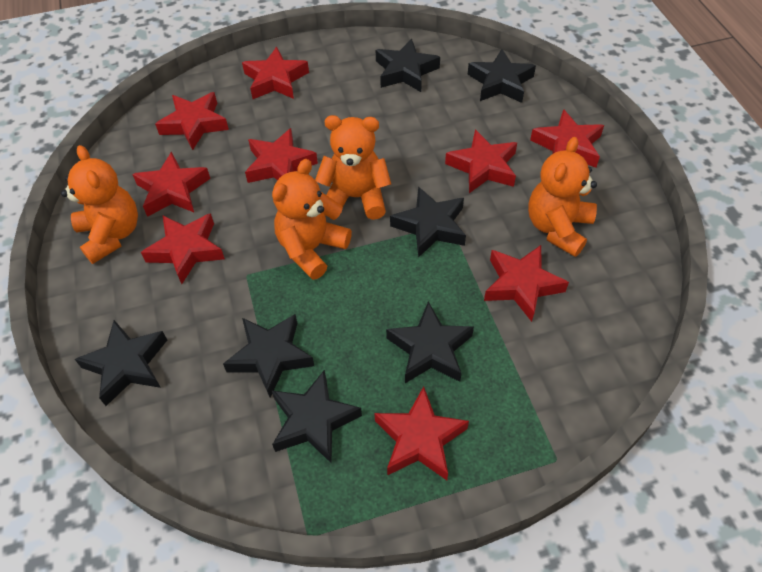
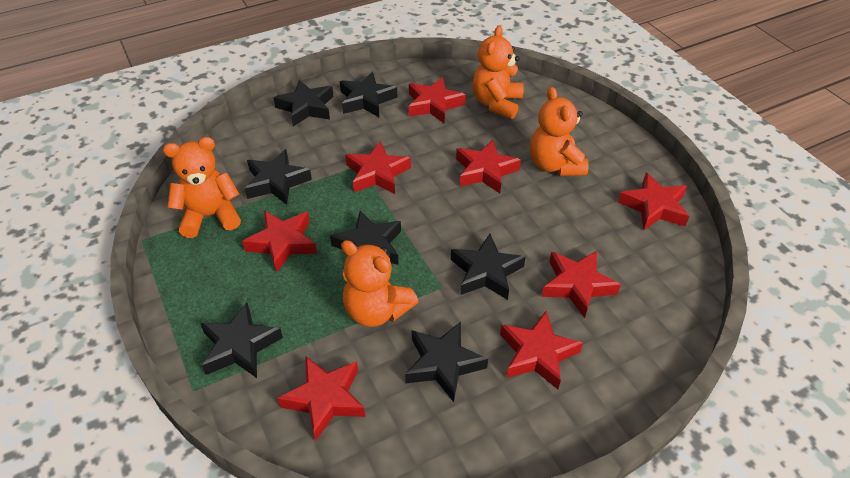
red star: [132,152,210,217] [141,213,225,284] [155,92,229,150] [242,47,309,99] [245,128,318,183] [374,386,469,480] [445,130,517,193] [484,245,569,322] [530,109,604,168] = 9 -> [242,211,317,273] [277,357,365,441] [345,141,411,194] [409,77,466,124] [456,140,521,193] [500,310,583,390] [542,251,621,318] [618,172,690,231] = 8

